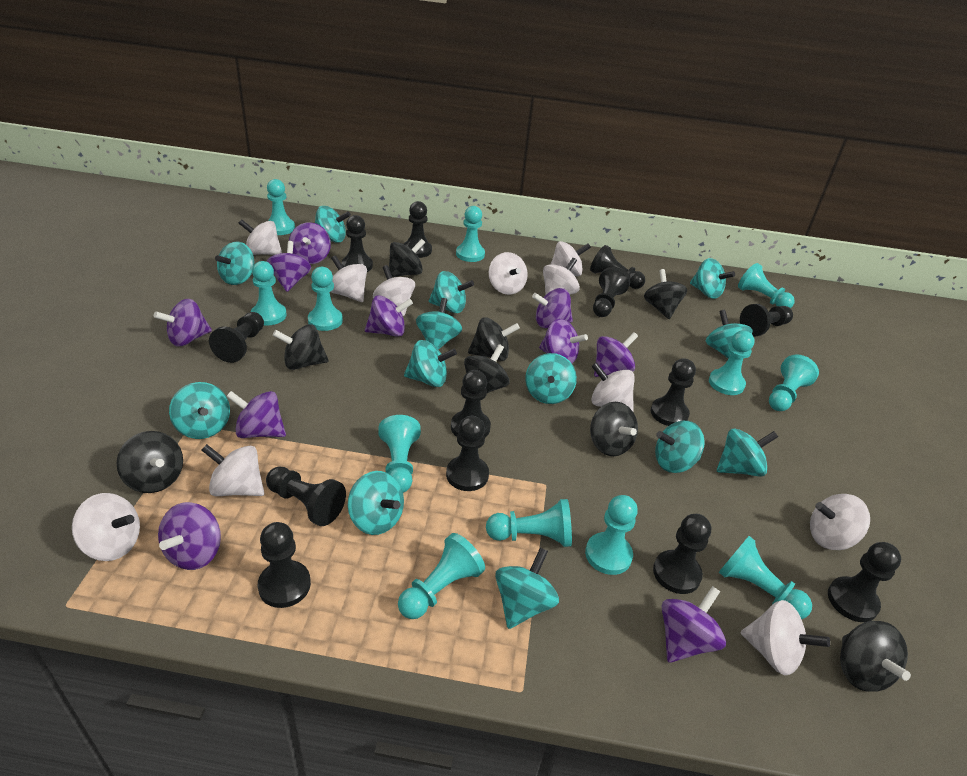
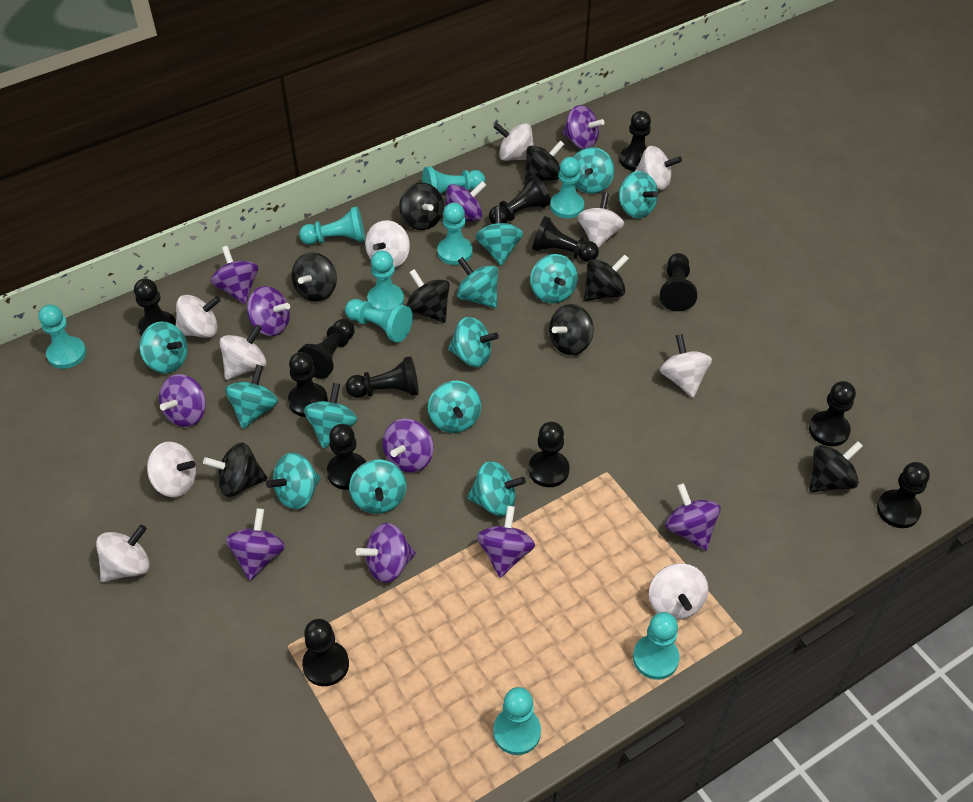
turquoise pawn: [251,261,287,325] [267,179,295,235] [308,267,343,331] [378,415,421,493] [398,533,485,619] [456,206,485,262] [486,499,572,547] [585,495,638,575] [709,330,754,395] [719,536,812,619] [738,263,795,308] [769,354,819,411] = 12 -> [38,304,86,369] [299,206,365,245] [345,299,413,343] [367,250,404,310] [422,166,485,194] [437,202,473,265] [493,687,541,755] [550,157,584,218] [633,612,680,680] = 9
white spinning top: [72,493,140,561] [201,444,264,496] [238,219,282,255] [330,255,367,302] [373,265,415,316] [489,252,528,295] [543,258,580,295] [550,241,591,276] [591,362,635,411] [741,600,830,675] [810,494,870,550] = 11 -> [96,525,150,582] [147,441,196,497] [175,295,221,338] [220,324,266,380] [365,220,410,268] [493,123,534,161] [577,192,624,248] [635,146,682,190] [649,563,708,620] [660,334,712,398] = 10

